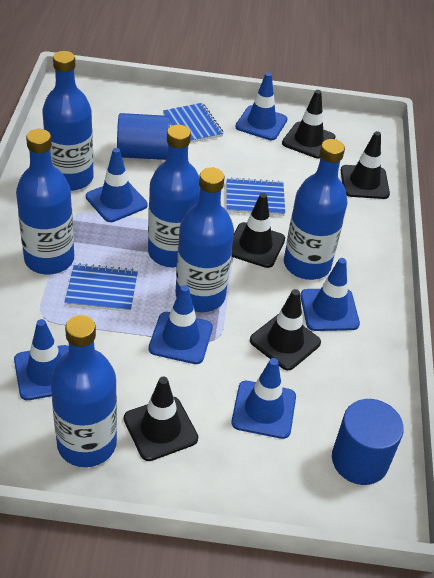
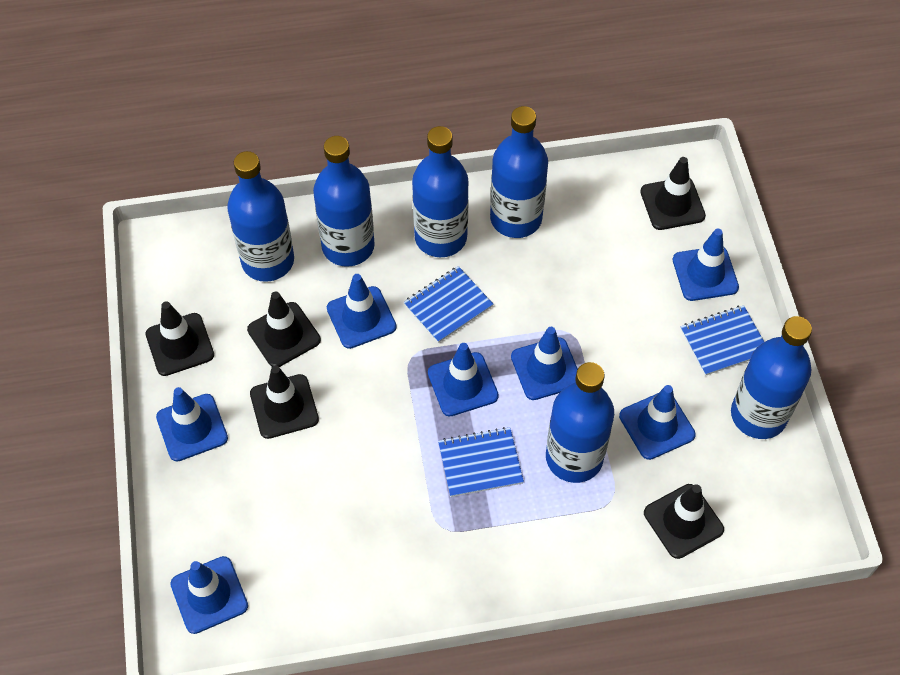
blue cylinder: [117,113,170,160] [332,399,404,485] = 2 -> none = 0
blue traffic cone: [14,319,69,400] [86,148,148,222] [149,285,213,364] [231,358,296,439] [235,72,288,140] [300,258,360,331] = 6 -> [156,387,228,462] [170,556,248,634] [327,274,397,349] [428,343,499,417] [511,327,578,400] [619,385,696,460] [673,229,739,301] = 7

